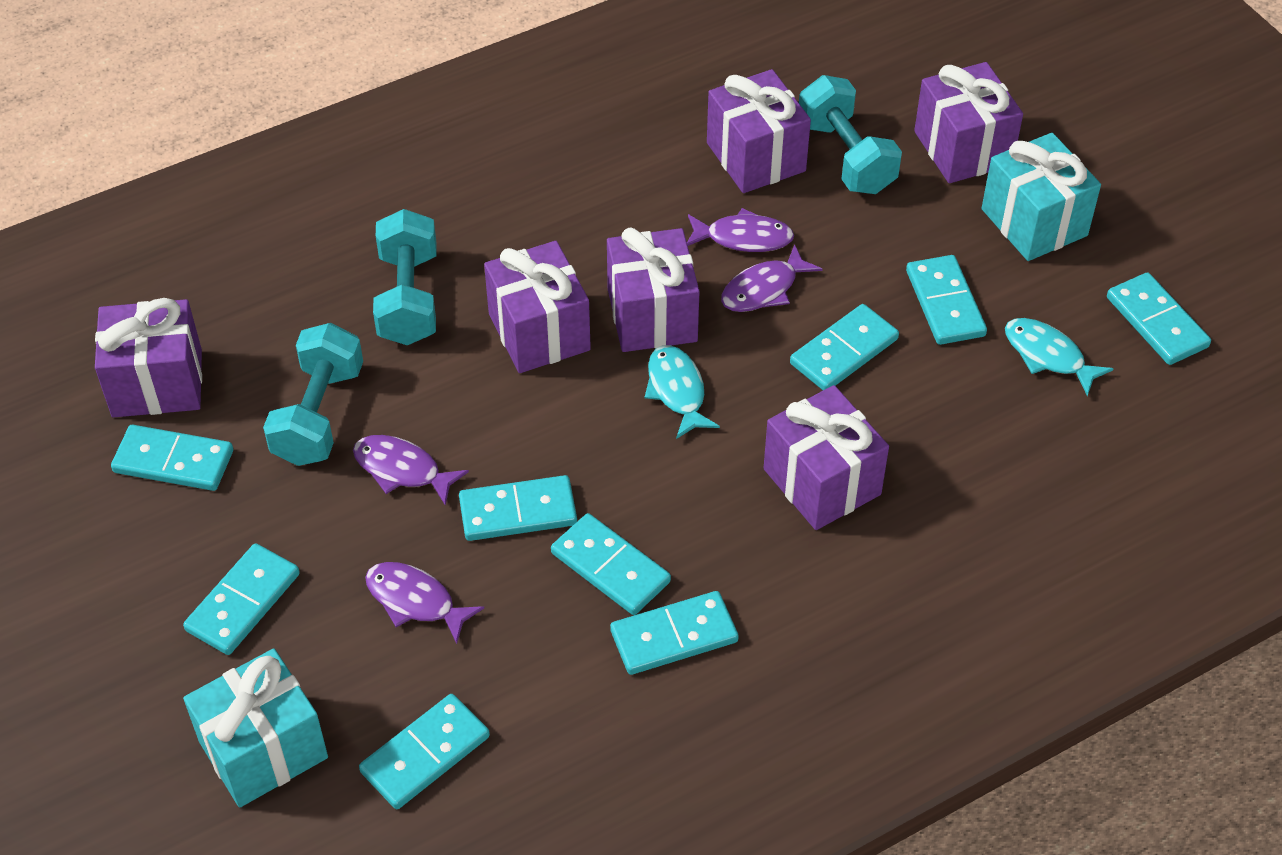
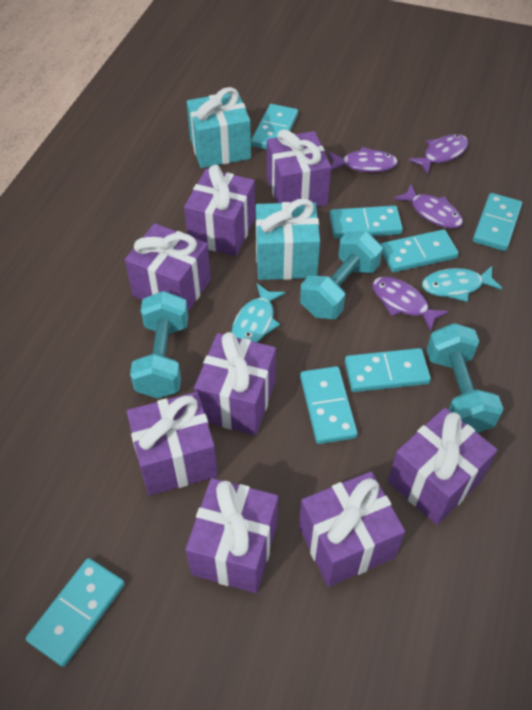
purple gift: [95,298,202,417] [484,241,591,373] [607,228,700,352] [707,69,811,193] [764,385,889,530] [914,62,1023,183] = 6 -> [125,223,211,311] [127,392,218,496] [184,165,255,256] [185,478,278,593] [194,332,276,435] [267,129,331,207] [299,471,405,587] [388,408,498,525] = 8
turquoise domino: [111,425,233,491] [183,543,300,655] [359,694,490,809] [459,475,577,541] [551,513,671,615] [610,591,738,675] [790,304,899,390] [906,255,987,345] [1107,272,1211,365] = 9 -> [26,558,125,667] [251,104,298,149] [300,366,358,444] [329,206,403,239] [345,348,431,392] [381,229,459,272] [473,193,522,251] = 7

